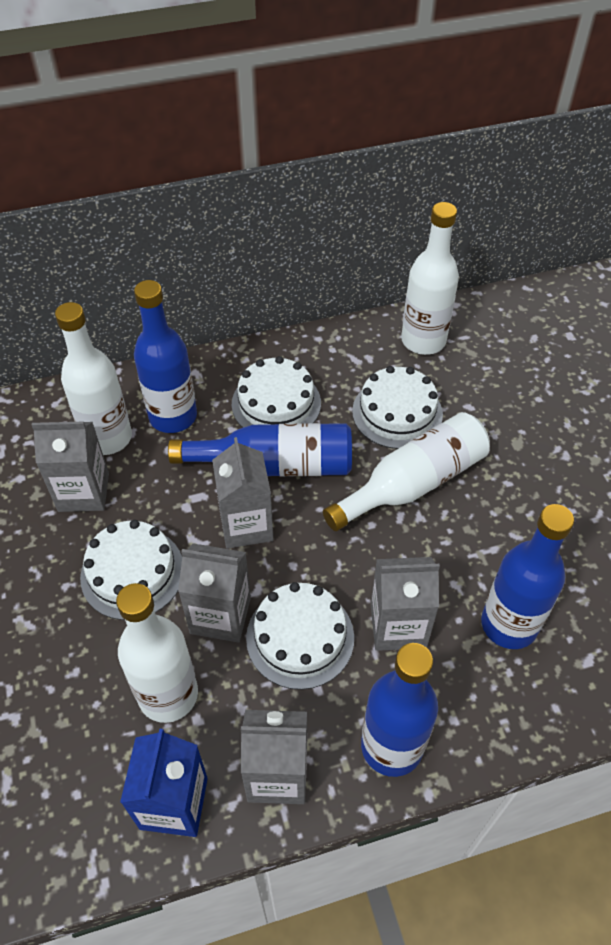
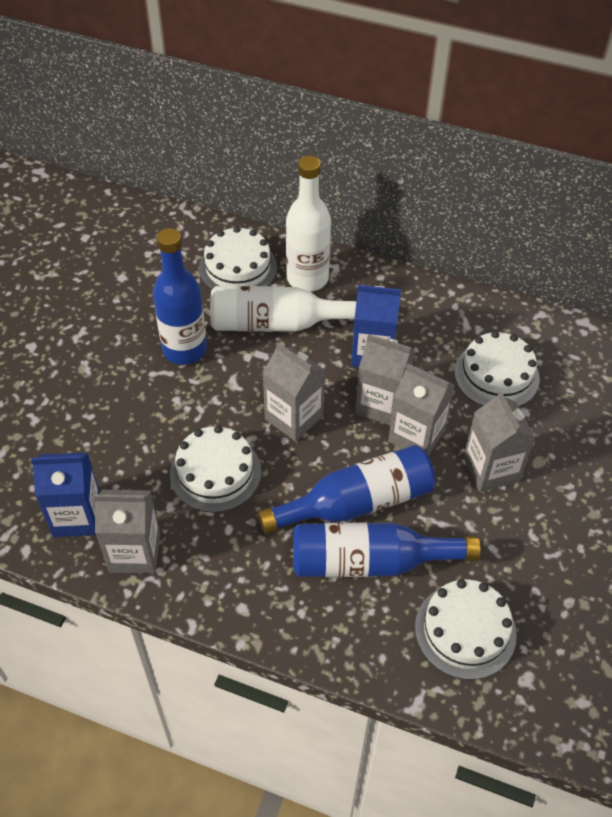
blue bottle: [134,280,197,433] [168,423,352,476] [361,643,438,777] [481,504,574,649] = 4 -> [153,228,207,365] [258,445,435,534] [293,523,481,577] = 3
blue carton: [120,729,208,837] = 1 -> [31,452,100,537] [351,285,401,367] = 2
white bottle: [55,302,132,455] [116,583,198,723] [323,412,490,531] [401,202,459,355] = 4 -> [210,286,357,332] [286,156,331,292] = 2

